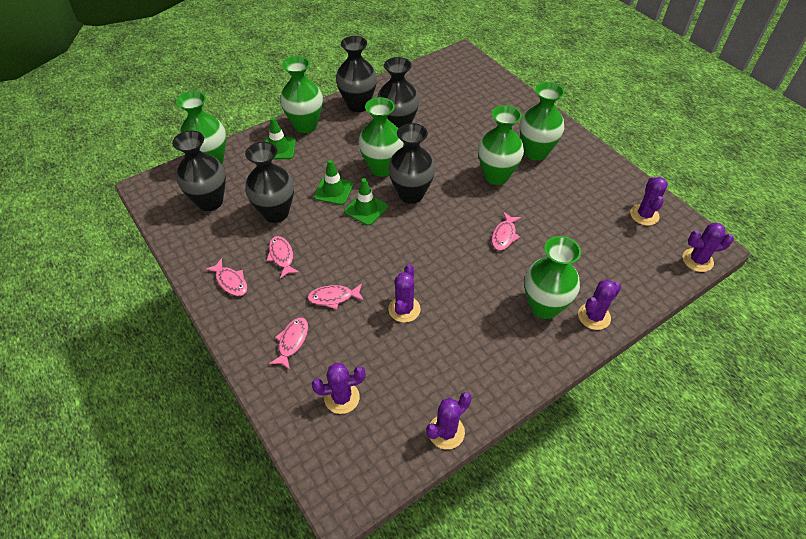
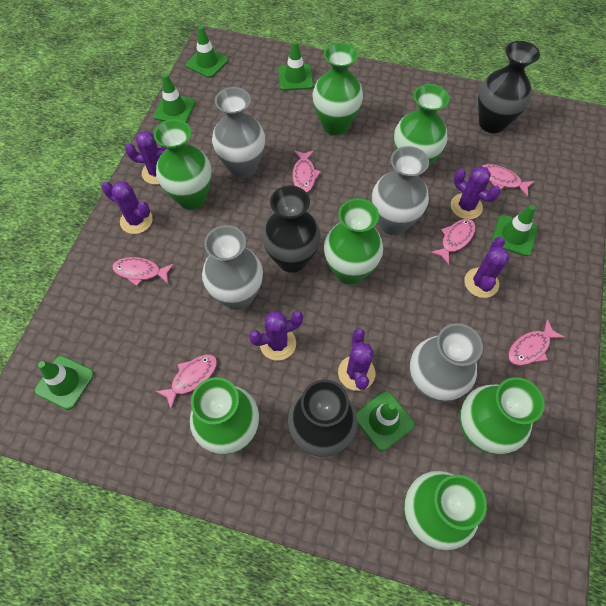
black vase: [172,130,226,211] [245,142,294,223] [336,36,377,112] [378,57,419,128] [388,123,435,204] = 5 -> [262,185,321,273] [288,380,357,457] [478,41,540,133] = 3
green traffic cone: [264,117,296,159] [314,160,354,205] [344,178,388,226] = 3 -> [34,356,94,410] [153,74,196,123] [186,26,228,78] [278,41,313,91] [356,391,415,451] [491,205,538,256] = 6
green vase: [176,91,226,164] [280,56,323,133] [358,97,404,177] [478,105,524,185] [520,82,565,161] [524,236,581,319] = 6 -> [154,119,212,210] [190,377,259,455] [313,43,363,135] [324,198,383,285] [394,84,450,167] [404,471,487,550] [460,377,545,454] = 7
grey vase: none = 0 -> [202,225,263,310] [212,87,265,179] [372,146,429,235] [409,323,483,402] = 4
pink fish: [205,258,248,296] [267,236,300,279] [269,318,308,370] [307,283,364,309] [491,212,521,251] = 5 -> [112,257,174,286] [156,354,217,409] [292,150,321,192] [430,219,475,265] [482,164,534,196] [508,319,564,366] = 6

